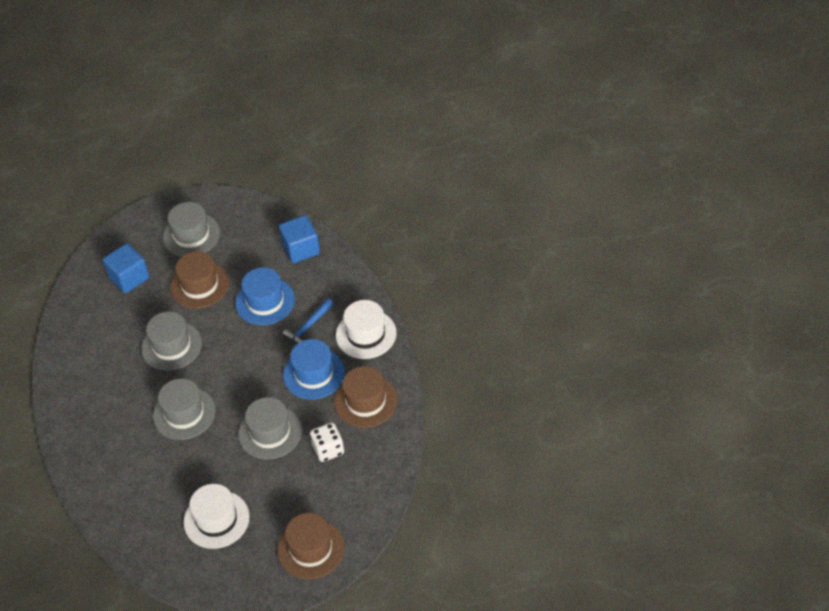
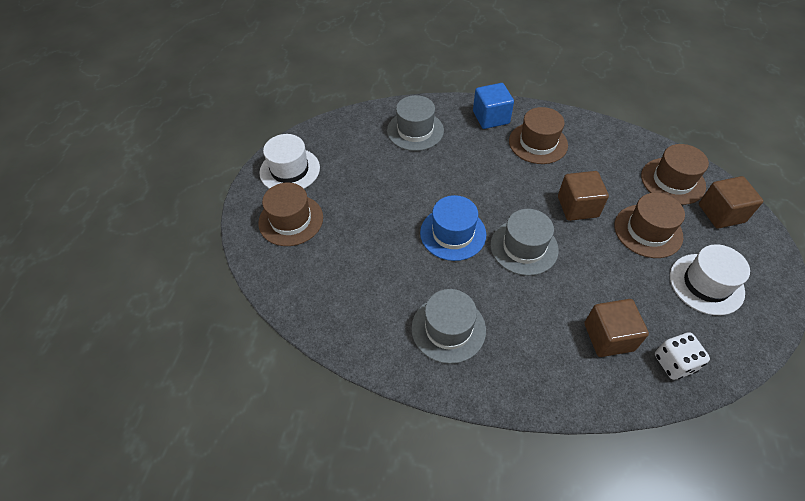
blue cube: [103,243,150,293] [279,215,320,263] = 2 -> [473,83,514,129] = 1
blue hammer: [283,298,334,343] = 1 -> none = 0
blue hat: [235,267,295,325] [283,339,345,399] = 2 -> [420,195,486,261] = 1
brown cube: none = 0 -> [558,171,609,221] [584,299,649,357] [699,176,763,229] = 3
brown hat: [170,251,229,309] [278,513,345,579] [335,366,398,428] = 3 -> [258,183,323,246] [509,107,568,164] [614,193,685,258] [641,144,709,205] = 4
grey hat: [141,311,202,371] [153,378,216,440] [163,202,220,257] [238,397,302,460] = 4 -> [387,95,444,151] [411,289,486,364] [490,209,559,276] = 3

